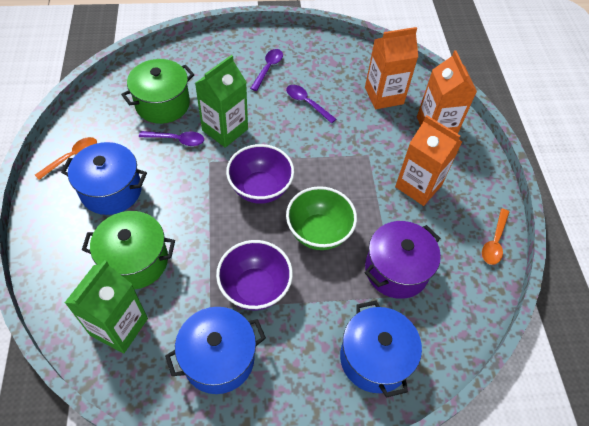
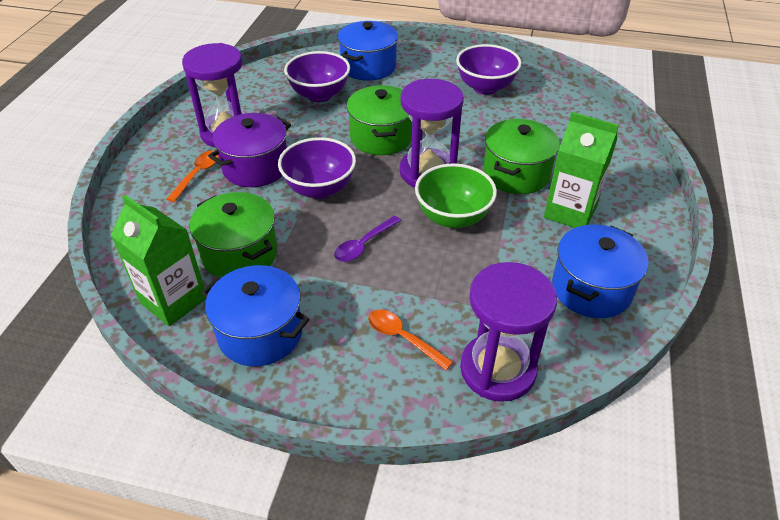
green pot: [82,211,175,290] [121,59,194,124] = 2 -> [189,192,278,277] [347,85,412,155] [483,119,560,194] = 3
orange carton: [365,27,418,109] [395,115,462,206] [417,50,477,134] = 3 -> none = 0
purple bowl: [216,240,293,310] [226,144,294,204] = 2 -> [278,137,356,199] [284,51,350,102] [456,44,521,95] = 3
purple hourglass: none = 0 -> [182,43,244,148] [400,79,464,187] [460,262,557,402] = 3
purple spoon: [139,131,204,146] [250,49,283,91] [286,85,336,123] = 3 -> [334,216,401,262] = 1

